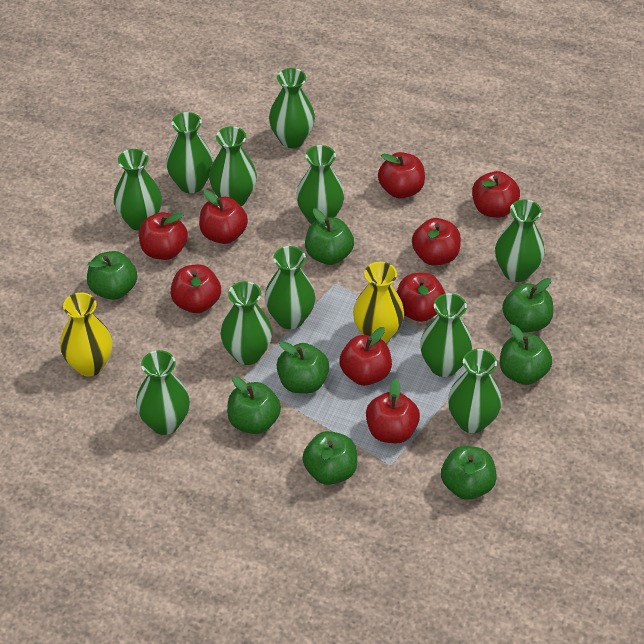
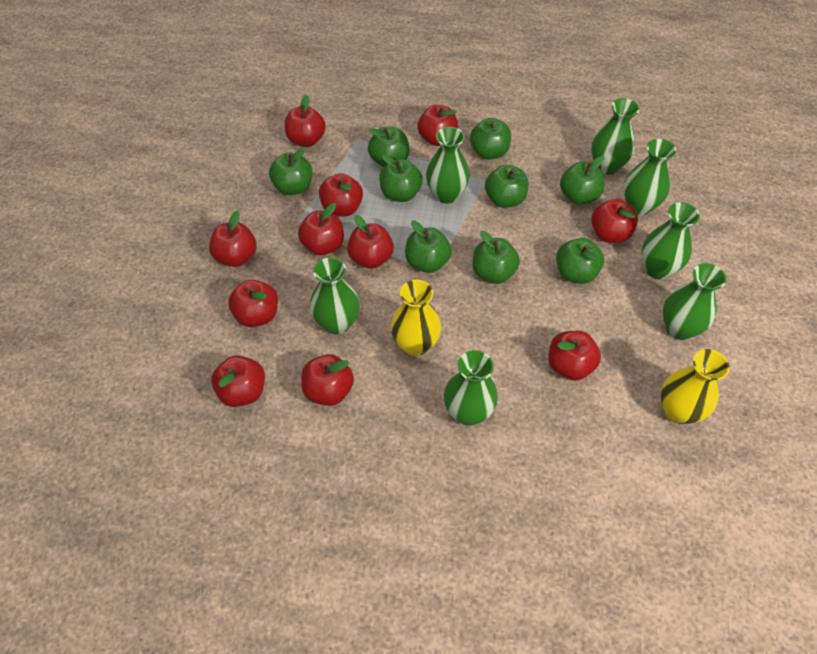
green apple: [87,251,137,300] [227,376,281,434] [276,341,329,394] [302,431,357,485] [305,208,354,265] [441,446,497,500] [500,325,552,385] [502,278,553,333] = 8 -> [269,147,312,195] [368,126,410,167] [379,154,423,202] [405,220,452,273] [470,118,511,159] [472,231,520,284] [485,165,529,208] [556,238,604,284] [560,156,604,205] = 9
green vase: [114,149,162,231] [136,350,190,435] [166,112,213,193] [209,126,257,206] [220,281,272,365] [265,246,316,329] [269,68,315,148] [296,145,344,224] [420,293,472,377] [448,349,502,433] [495,199,545,282] = 11 -> [310,257,360,334] [426,127,470,204] [444,350,498,425] [591,98,640,175] [623,139,676,216] [642,202,700,280] [663,263,727,340] = 7
red apple: [139,212,188,260] [171,264,221,313] [199,190,248,244] [339,327,392,386] [366,379,420,443] [378,152,425,198] [397,273,446,322] [412,218,461,266] [472,171,520,218] = 9 -> [209,211,257,267] [211,355,265,407] [228,280,278,327] [285,94,326,147] [298,203,344,255] [301,354,354,406] [319,173,363,217] [347,215,394,269] [417,105,458,146] [548,331,601,381] [591,199,638,243] = 11

